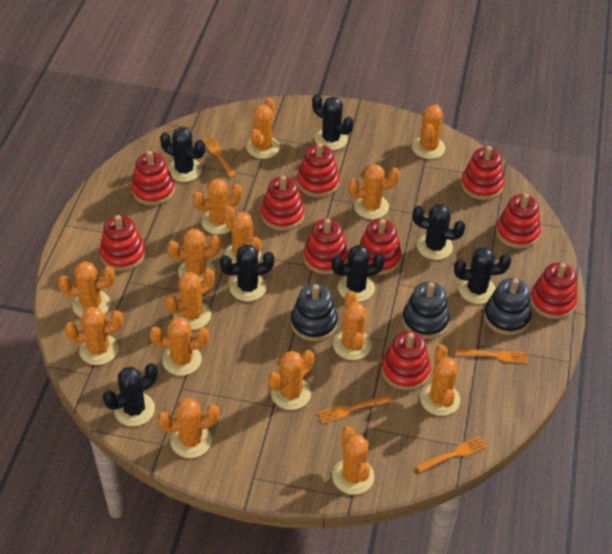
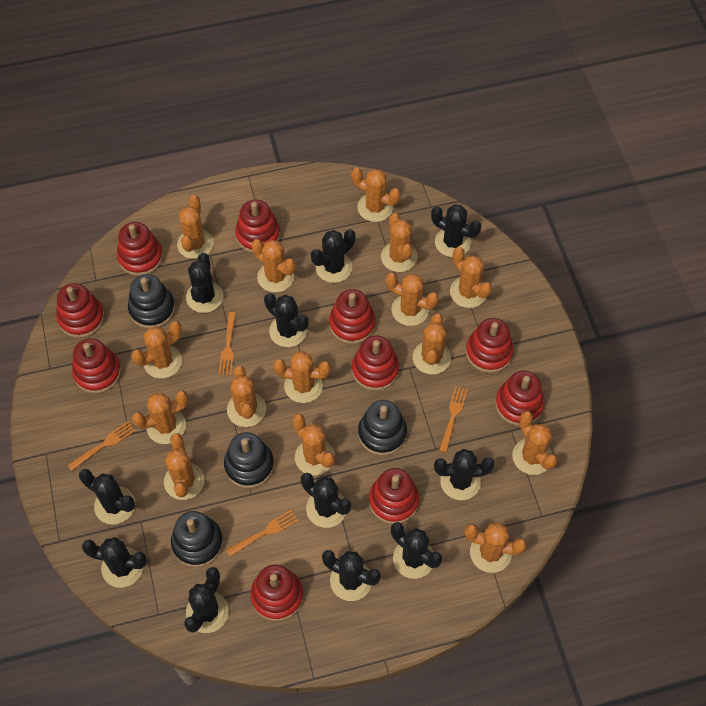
black cactus: [103,363,158,426] [160,127,205,182] [220,244,275,301] [312,94,353,150] [331,245,385,302] [413,204,466,260] [454,247,511,304] = 7 -> [79,469,135,525] [82,537,147,588] [184,567,229,633] [186,253,223,313] [264,293,309,347] [301,473,351,528] [311,229,355,283] [322,550,381,601] [391,522,442,579] [431,204,481,257] [434,449,494,500] = 11
black stacking toy: [291,283,338,341] [402,282,450,339] [484,278,532,335] = 3 -> [128,274,175,329] [171,511,223,568] [224,432,274,488] [358,400,407,456] = 4

